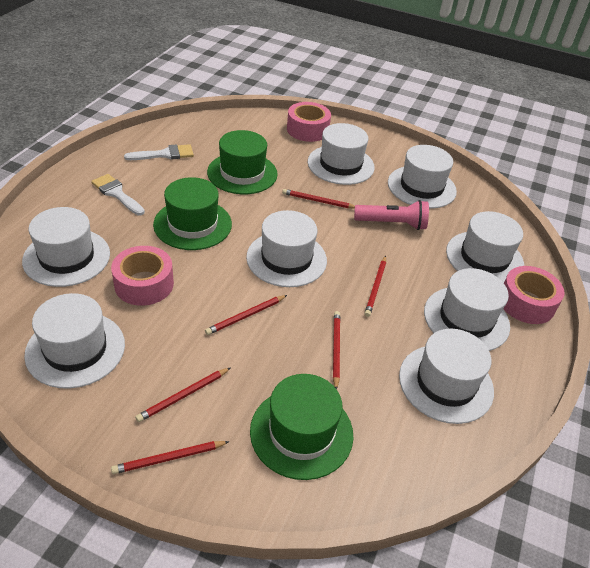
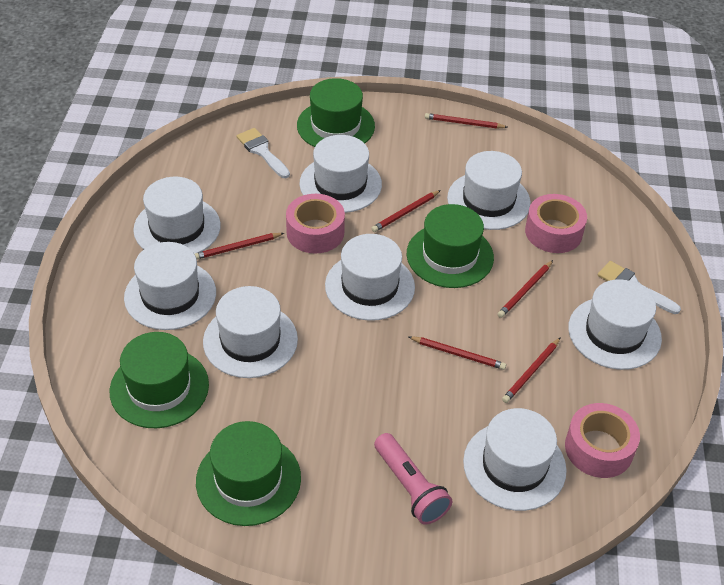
green hat: [153,177,232,250] [207,130,278,194] [250,374,353,480] = 3 -> [110,332,209,428] [196,421,301,526] [297,78,375,147] [407,204,494,288] = 4

